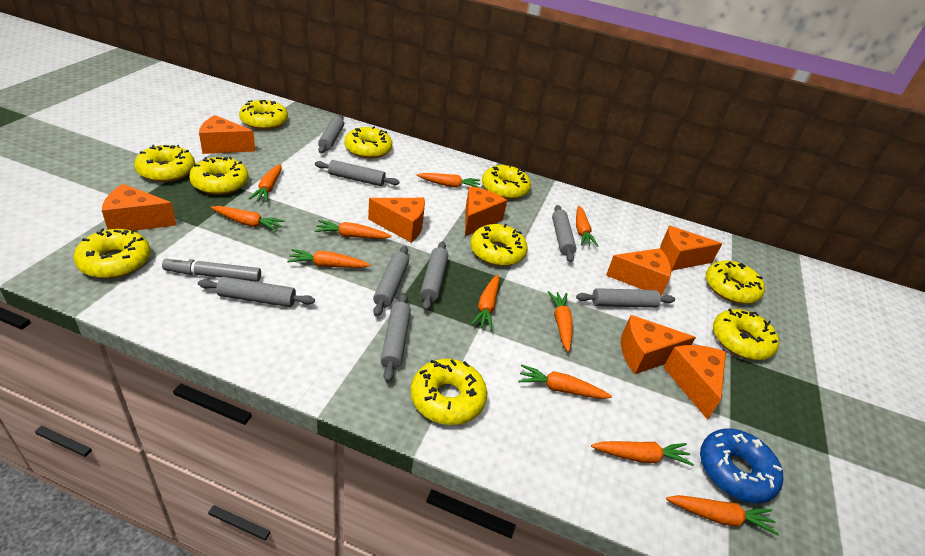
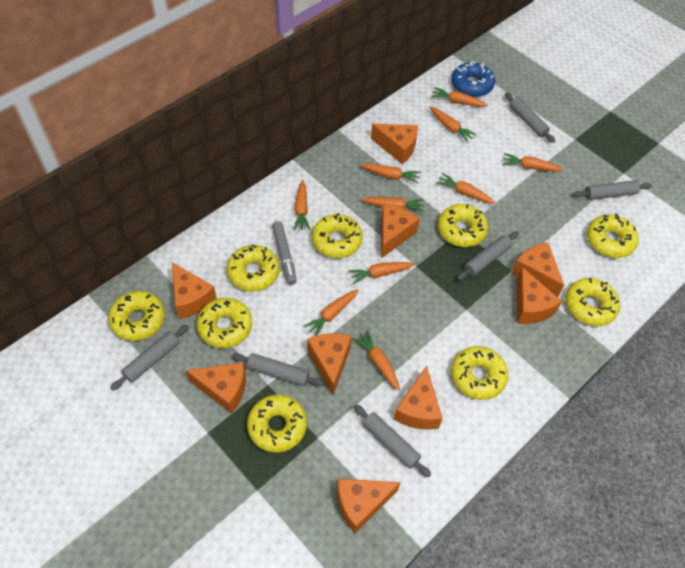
grey rolling pin: [198,277,315,307] [315,160,400,186] [318,115,344,153] [373,246,409,316] [381,293,411,382] [420,241,448,311] [552,205,576,262] [576,288,675,308] = 8 -> [111,325,189,390] [232,353,325,386] [354,405,431,477] [457,231,519,280] [505,92,555,143] [573,180,652,200] = 6
orange carrot: [211,206,285,232] [249,164,282,202] [287,249,370,268] [315,220,392,239] [417,173,481,188] [471,275,499,331] [519,365,612,399] [548,291,573,352] [576,206,598,247] [591,441,694,466] [666,495,779,536] = 11 -> [294,180,310,231] [303,289,358,336] [348,262,415,284] [353,330,400,391] [360,163,421,184] [361,197,424,212] [429,106,477,143] [431,87,488,107] [436,173,496,204] [503,153,564,172] = 10
orange cheese: [102,184,176,231] [199,115,255,154] [368,198,425,243] [465,186,507,236] [606,248,671,296] [621,315,696,374] [660,226,722,271] [663,345,726,420] = 8 -> [172,262,217,319] [186,362,246,414] [307,333,352,395] [337,479,401,533] [371,124,418,164] [381,205,420,258] [394,366,443,430] [512,242,564,297] [516,267,562,324] = 9
yellow donut: [74,229,151,279] [134,145,195,182] [189,156,248,195] [239,100,288,130] [344,126,393,159] [411,359,487,425] [470,224,528,266] [482,164,531,199] [706,260,765,304] [713,308,779,360] = 10 -> [108,291,165,341] [197,298,252,348] [227,244,280,292] [247,395,307,453] [312,213,363,258] [438,204,488,247] [451,346,509,400] [565,278,620,326] [587,214,639,258] = 9

